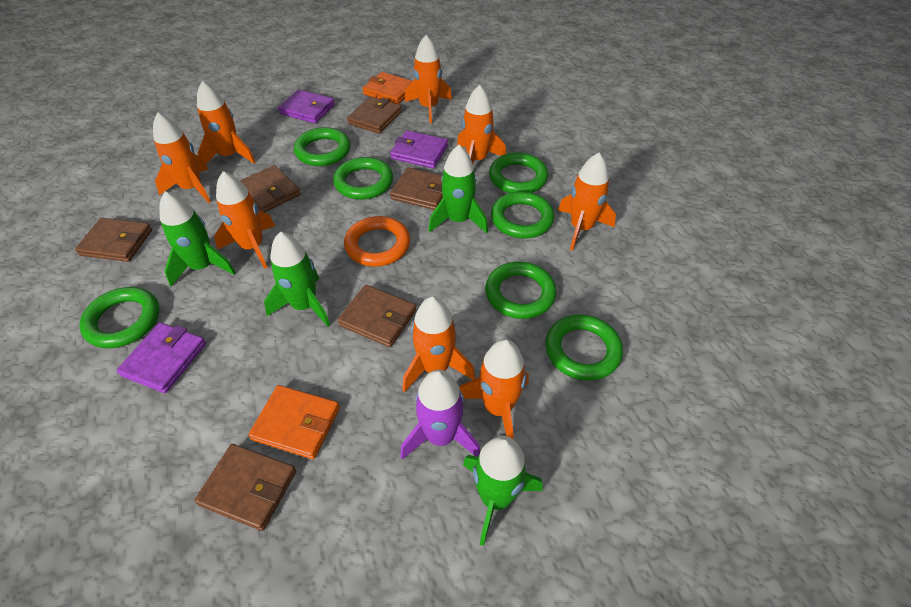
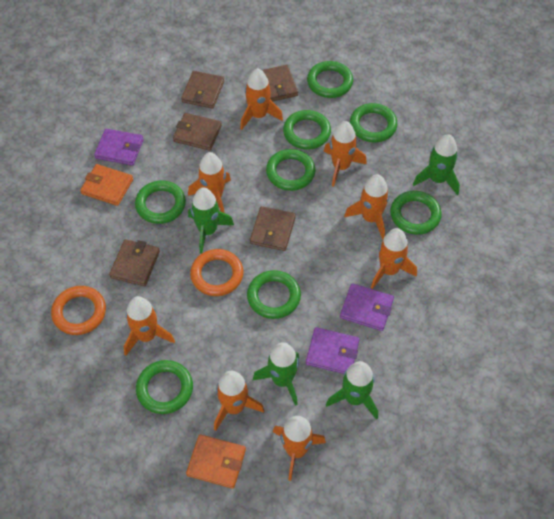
brown wallet: [75,218,152,262] [194,444,296,531] [240,165,301,213] [337,285,416,347] [347,96,402,134] [390,168,443,210] = 6 -> [109,239,160,286] [173,113,222,151] [181,71,224,109] [250,206,296,251] [262,65,298,101] = 5
green ring: [79,287,159,348] [294,127,351,166] [333,157,393,200] [485,262,557,319] [489,152,548,193] [491,191,554,238] [545,314,623,381] = 7 -> [135,181,186,224] [136,360,193,414] [247,270,301,319] [266,149,316,191] [283,110,331,150] [307,61,353,98] [350,103,398,142] [390,191,442,235] = 8
orange ring: [344,216,410,267] = 1 -> [51,286,106,335] [190,249,243,296] = 2
purple rocket: [400,370,480,459] = 1 -> none = 0

